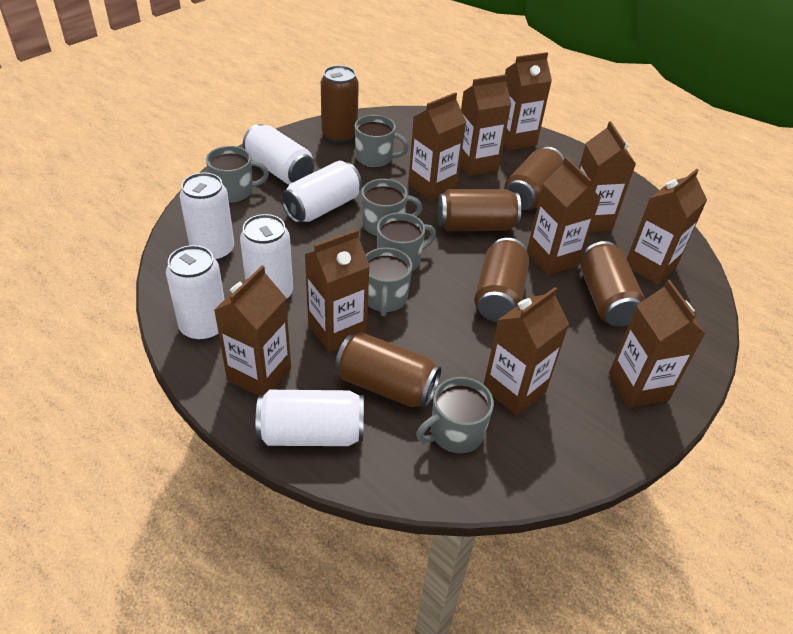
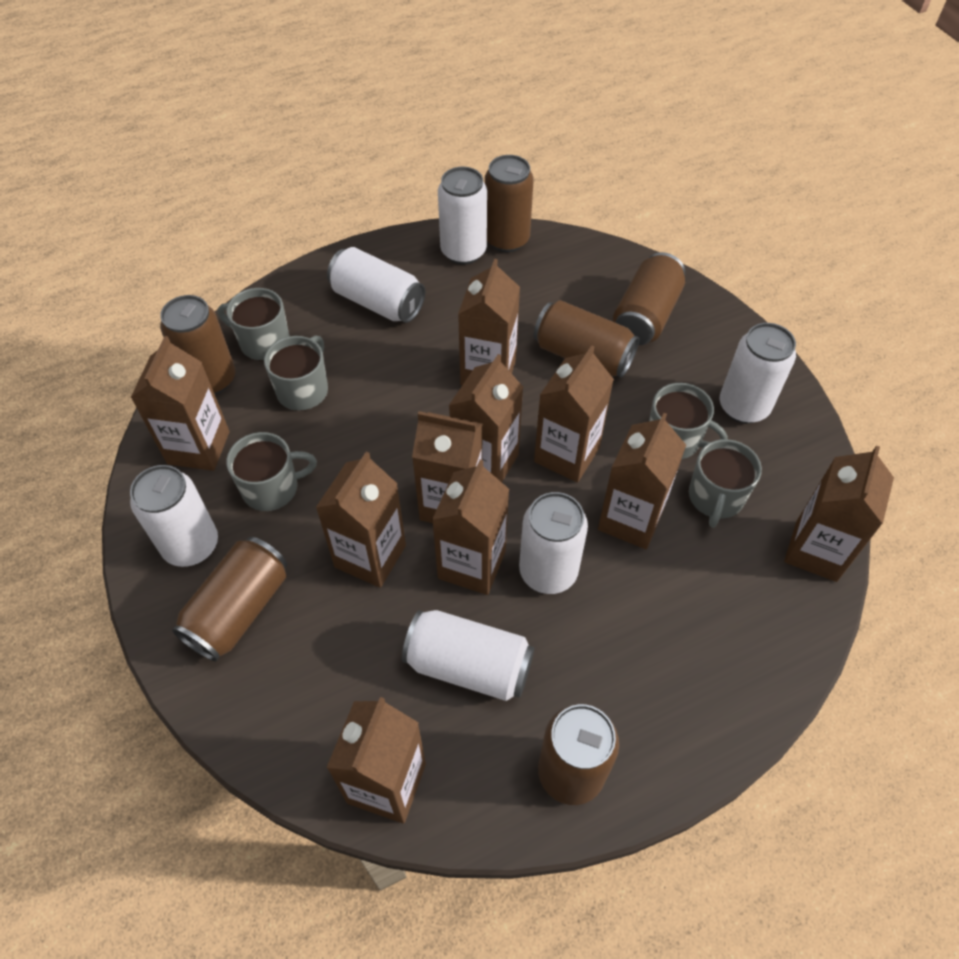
grey mug: [206,146,269,203] [355,115,409,168] [362,179,423,237] [366,247,413,316] [377,212,436,271] [416,377,494,453] = 6 -> [218,288,289,361] [226,432,317,511] [264,335,328,411] [649,383,728,459] [689,439,762,528] = 5

